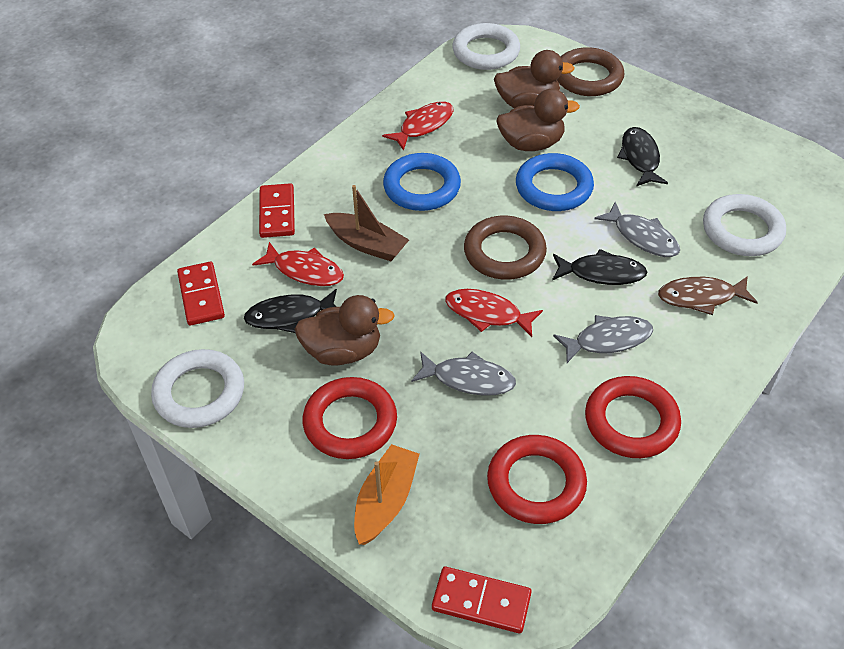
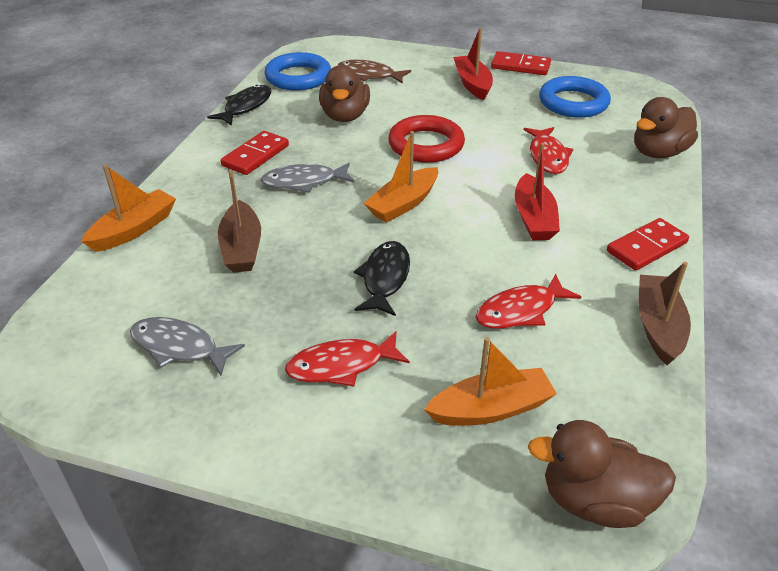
black fish: [244,289,337,333] [552,249,647,285] [617,127,668,186] = 3 -> [207,85,271,126] [354,241,410,316] = 2
brown boat: [324,185,409,261] = 1 -> [218,170,261,273] [639,262,691,365] = 2
brown ring: [464,216,547,280] [557,47,625,96] = 2 -> none = 0
grey fish: [411,352,516,396] [553,315,653,363] [594,202,680,257] = 3 -> [130,317,245,375] [261,163,354,193] = 2
orange boat: [354,444,419,545] = 1 -> [81,165,176,252] [364,131,438,223] [424,337,557,426] = 3
red boat: none = 0 -> [453,27,493,100] [515,143,560,240] = 2
red ring: [303,377,397,459] [487,435,587,524] [585,376,681,458] = 3 -> [388,115,465,163] = 1
white ring: [151,349,244,428] [452,23,520,70] [703,194,786,256] = 3 -> none = 0

